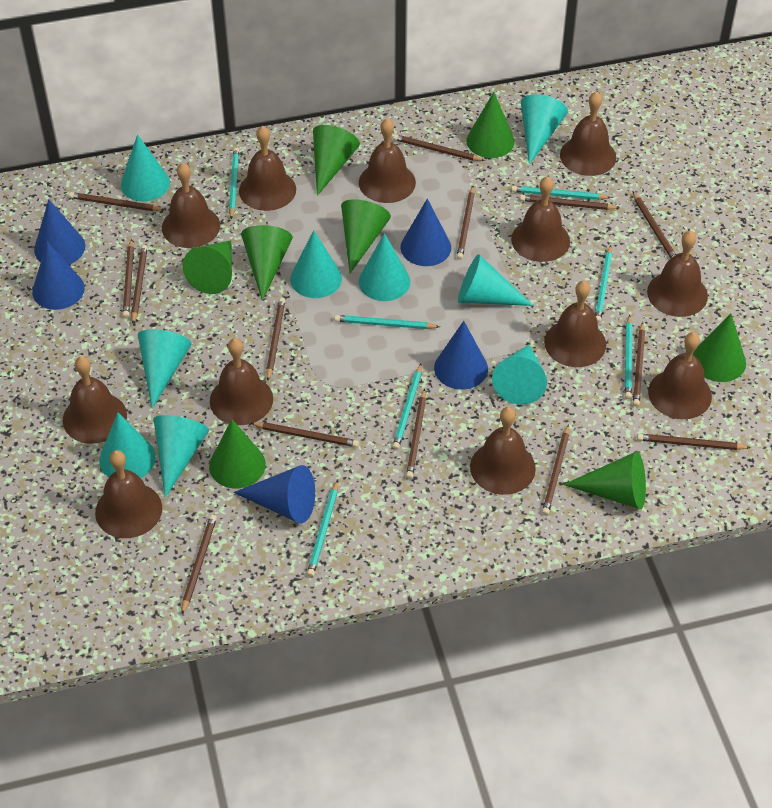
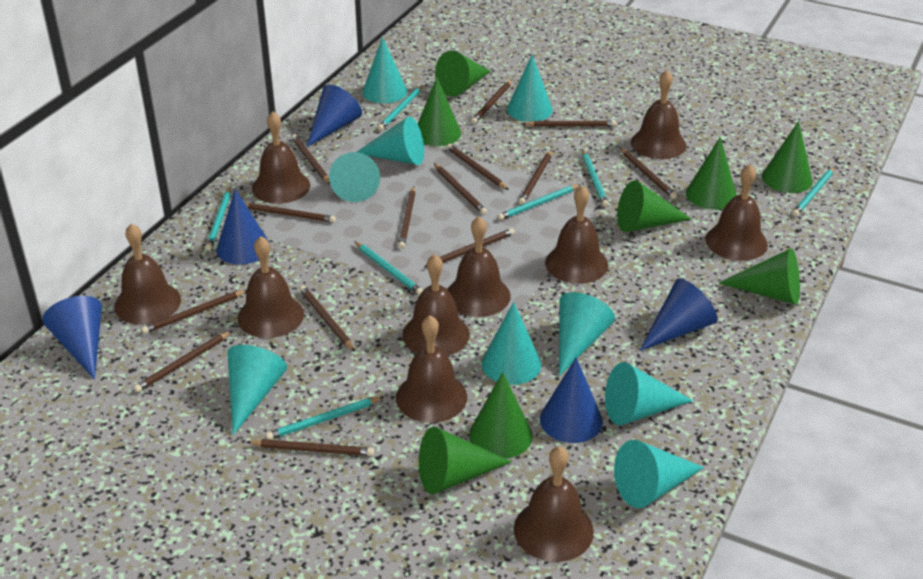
brown bell: [63,356,127,444] [95,450,162,538] [162,162,220,248] [210,338,273,425] [239,126,296,211] [359,118,416,203] [470,407,536,495] [511,176,570,262] [544,281,606,367] [560,91,616,176] [647,231,708,317] [648,332,712,419] = 12 -> [114,223,181,325] [237,236,304,338] [252,111,310,204] [396,315,467,423] [402,254,470,356] [447,216,511,317] [514,446,594,562] [545,185,608,284] [631,70,686,159] [705,164,768,261] = 10

